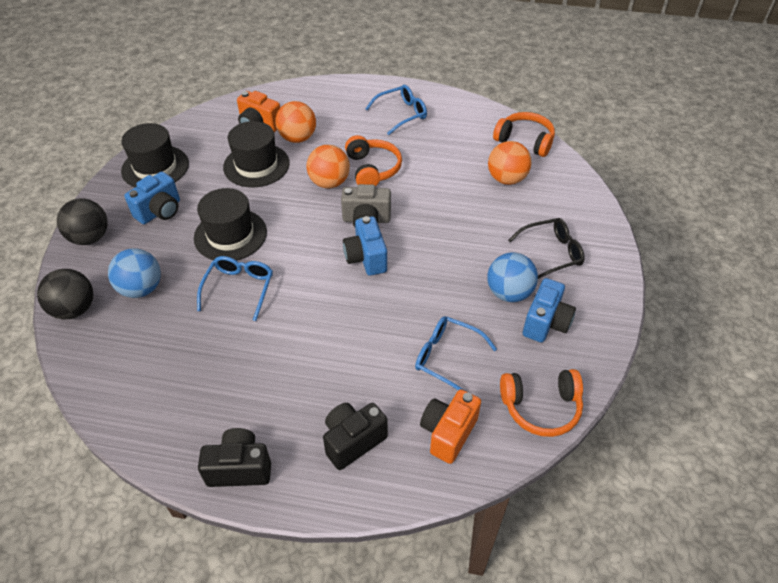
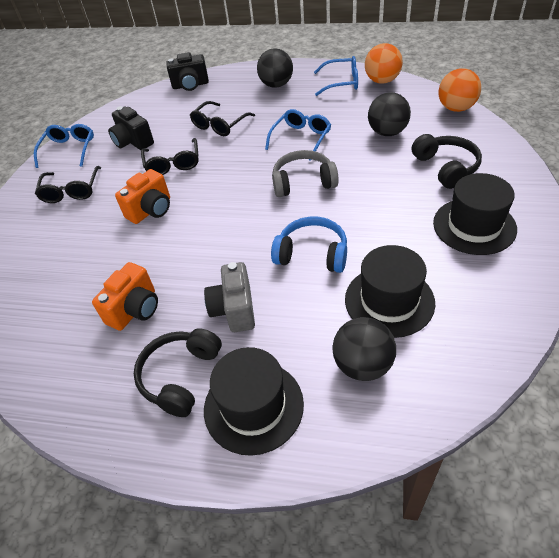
black ball: [37,269,93,320] [57,198,108,245] = 2 -> [257,48,293,88] [332,317,396,381] [368,92,411,136] = 3
black glasses: [508,218,585,279] = 1 -> [35,166,101,203] [141,138,199,175] [190,101,255,136] = 3
black headphones: none = 0 -> [134,328,222,417] [411,134,482,189] = 2
blue ball: [108,248,161,298] [487,252,538,302] = 2 -> none = 0
blue camera: [124,171,180,224] [343,216,387,276] [523,278,576,343] = 3 -> none = 0
blue headphones: none = 0 -> [271,217,347,273] = 1
grey headphones: none = 0 -> [272,150,339,197] = 1
orange ball: [275,101,316,143] [306,145,350,188] [488,141,532,185] = 3 -> [365,43,403,84] [438,68,481,112] = 2
orange headphones: [345,135,402,186] [493,112,555,157] [500,369,583,437] = 3 -> none = 0

